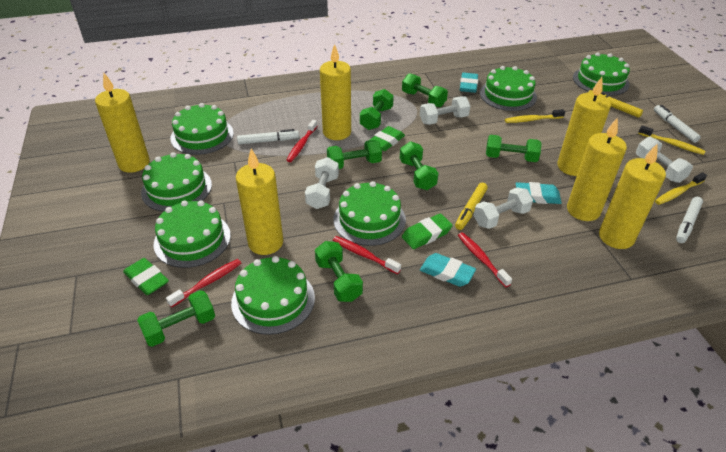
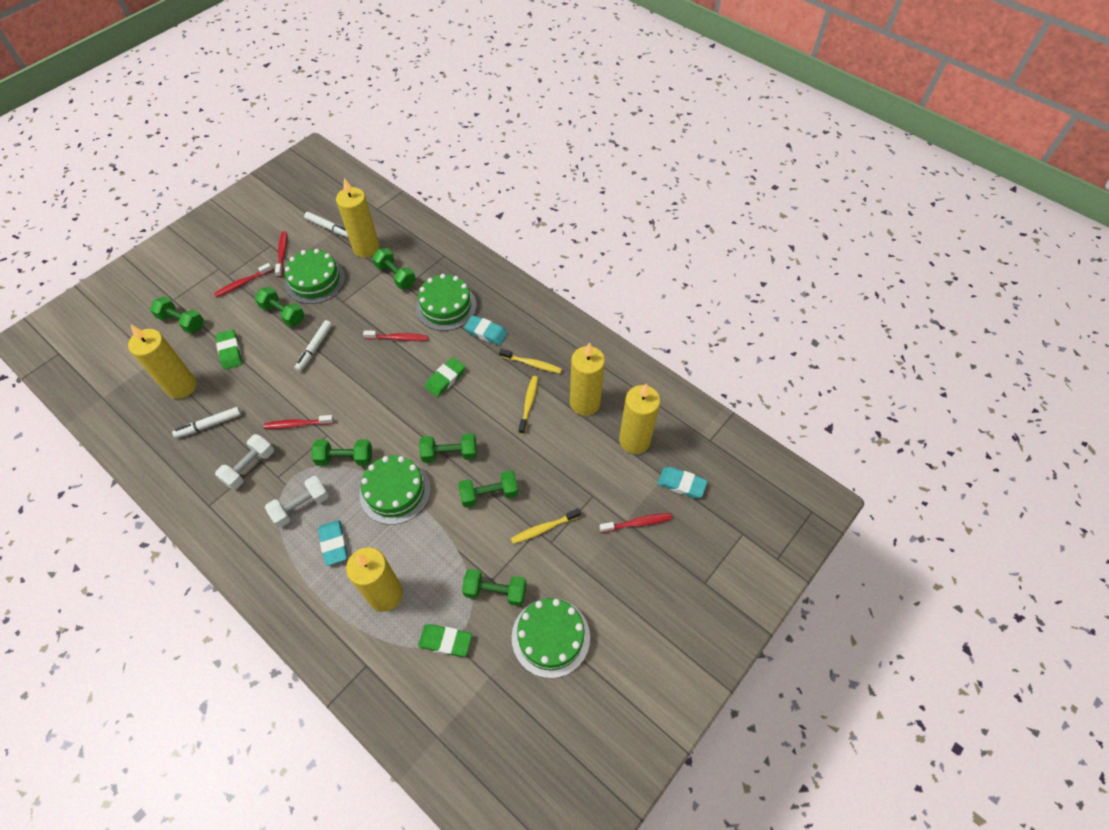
green cake: [141,152,212,212] [154,200,231,268] [170,103,234,155] [231,256,315,335] [333,181,406,246] [480,66,537,111] [573,52,630,96] = 7 -> [285,249,345,304] [359,455,431,525] [416,274,477,331] [512,598,590,678] = 4
red toothbrush: [166,259,241,308] [286,120,317,162] [333,236,401,274] [458,232,512,287] = 4 -> [214,263,273,298] [264,415,334,429] [275,231,287,277] [363,330,428,341] [599,513,672,533] = 5
white dumbbell: [305,157,339,209] [420,96,470,125] [474,188,533,229] [636,137,693,183] = 4 -> [215,434,274,490] [265,476,329,527] = 2
yellow candle: [95,73,150,173] [236,149,283,255] [320,44,351,140] [558,77,611,176] [567,117,627,221] [599,143,666,249] = 6 -> [128,325,197,399] [336,178,380,258] [346,547,403,612] [570,342,605,416] [619,383,660,454] = 5
yellow marker: [455,183,488,230] [588,90,643,118] = 2 -> none = 0

